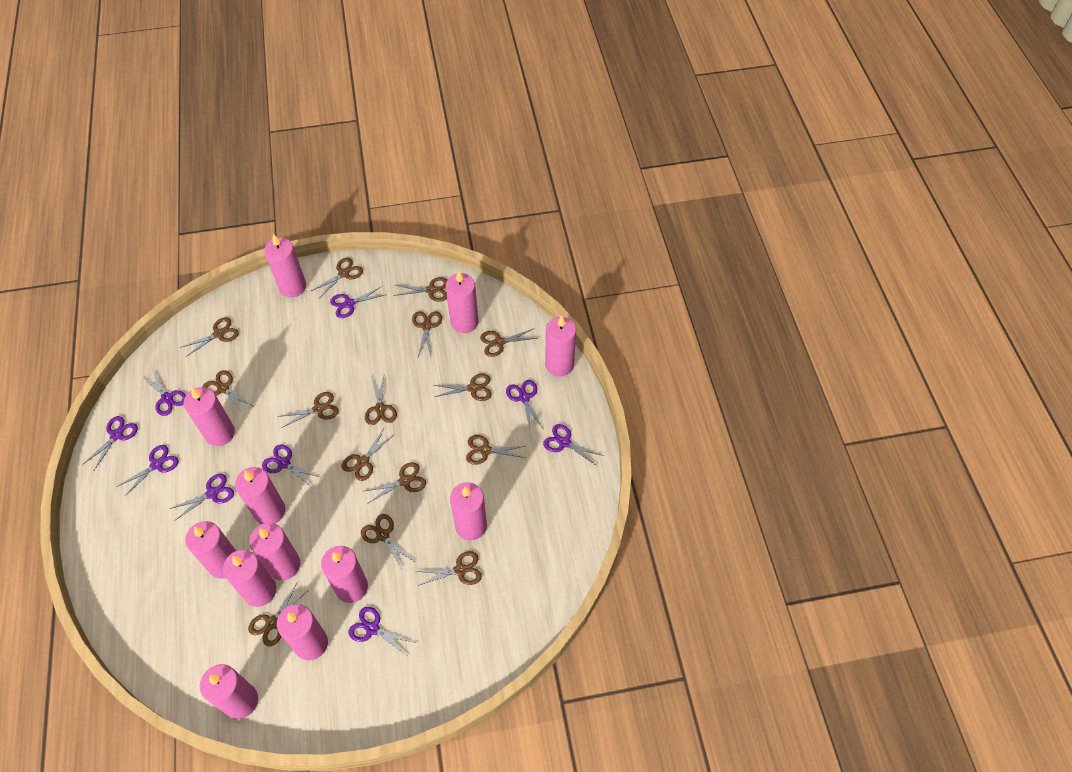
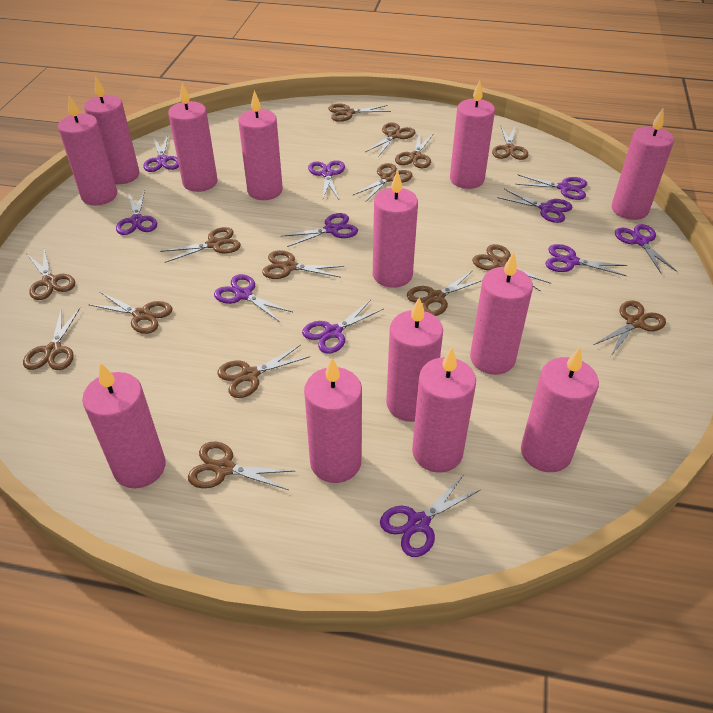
pink candle: [184,387,235,446] [185,521,236,579] [200,664,258,719] [223,550,276,607] [235,467,285,524] [249,523,301,580] [264,234,306,297] [277,604,328,660] [321,546,368,603] [446,271,478,333] [450,482,487,541] [545,315,576,377] = 12 -> [58,95,117,205] [82,363,166,489] [84,76,140,184] [168,83,218,192] [238,90,283,200] [304,358,362,483] [373,170,418,288] [386,297,443,422] [412,347,476,473] [450,80,495,189] [470,252,533,375] [521,347,599,472] [612,109,674,220] = 13
purple scissors: [83,416,138,470] [116,445,179,496] [141,368,186,416] [170,474,234,520] [262,444,320,487] [330,286,387,318] [348,607,414,654] [506,380,543,429] [543,424,604,466] = 9 -> [116,190,157,235] [143,136,179,172] [214,274,292,322] [281,213,358,247] [302,300,383,354] [308,160,345,200] [380,476,480,557] [498,189,573,223] [515,175,587,200] [545,244,627,276] [615,224,678,274] = 11

